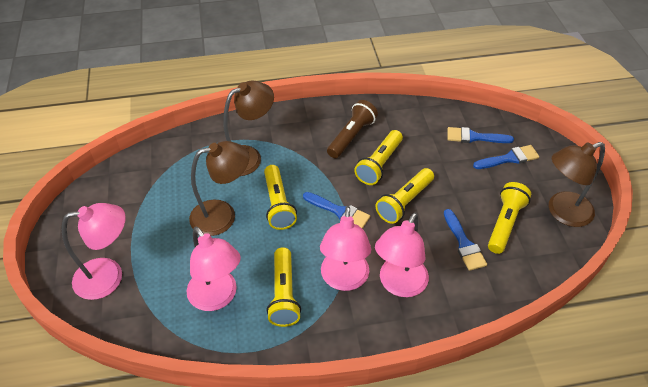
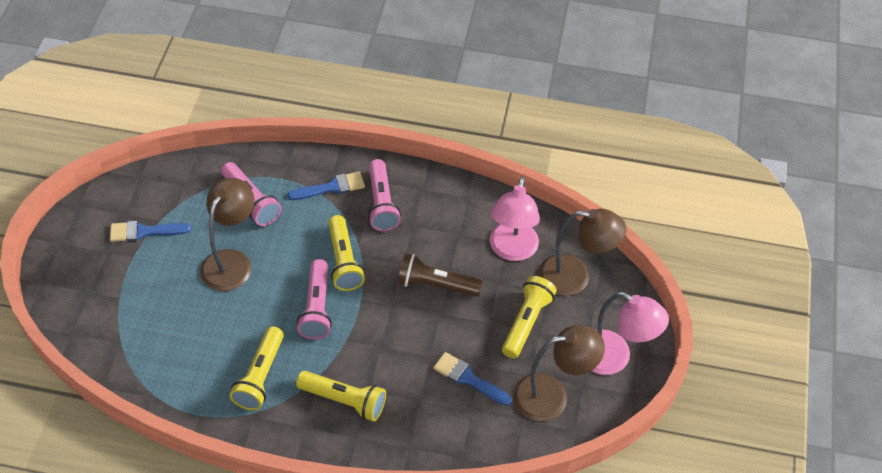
blue brush: [303,192,370,229] [444,209,487,271] [447,127,514,143] [473,145,539,169] = 4 -> [110,221,191,242] [288,171,365,200] [433,352,512,406] = 3
pink flashlight: none = 0 -> [221,162,281,226] [297,259,332,339] [368,159,401,231] = 3
pink lamp: [62,203,126,300] [186,227,241,311] [320,206,371,291] [375,213,429,297] = 4 -> [490,177,540,261] [592,292,669,375] = 2
yellow flashlight: [264,165,297,230] [266,247,301,327] [354,130,403,185] [375,168,434,224] [488,182,531,254] = 5 -> [229,326,284,410] [296,371,386,421] [328,215,365,291] [502,276,557,358] = 4

